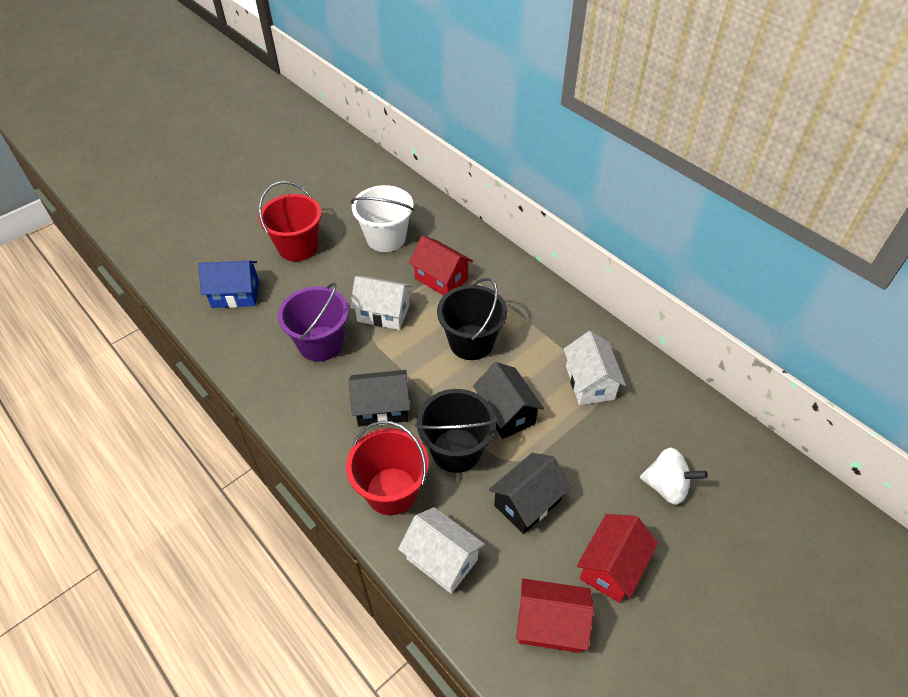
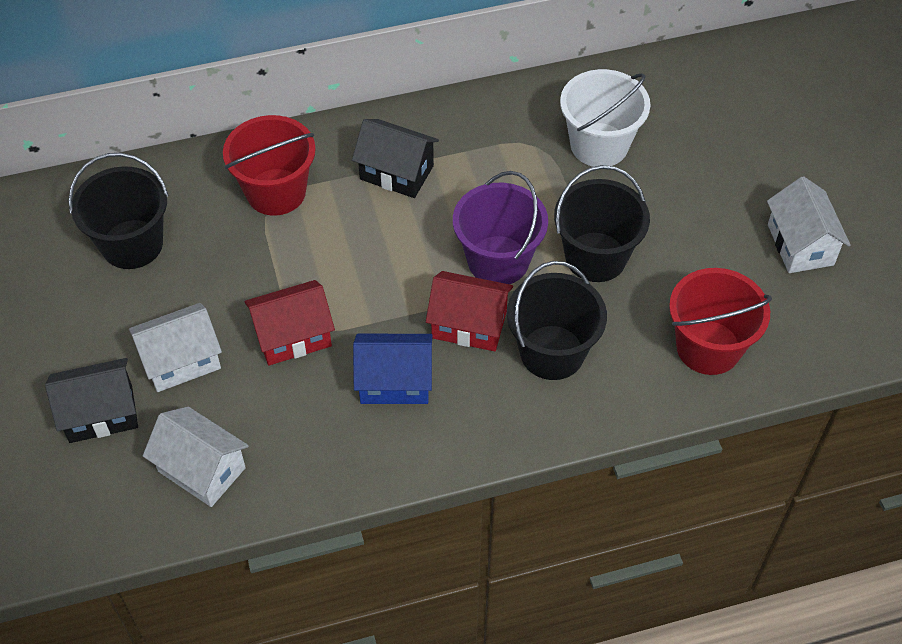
black bucket: [415,389,497,473] [437,278,507,360] = 2 -> [69,153,169,269] [507,261,607,380] [554,165,650,282] = 3
black house: [348,370,410,427] [473,362,544,439] [489,453,571,534] = 3 -> [45,358,138,443] [352,119,439,198] = 2
red house: [409,236,473,296] [516,578,594,653] [577,514,658,603] = 3 -> [244,280,335,366] [426,271,513,351] = 2
white spinning top: [640,448,708,505] = 1 -> none = 0

